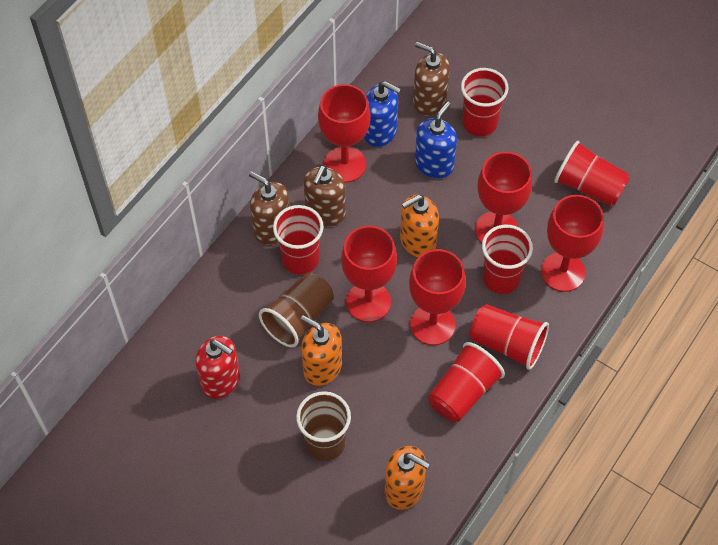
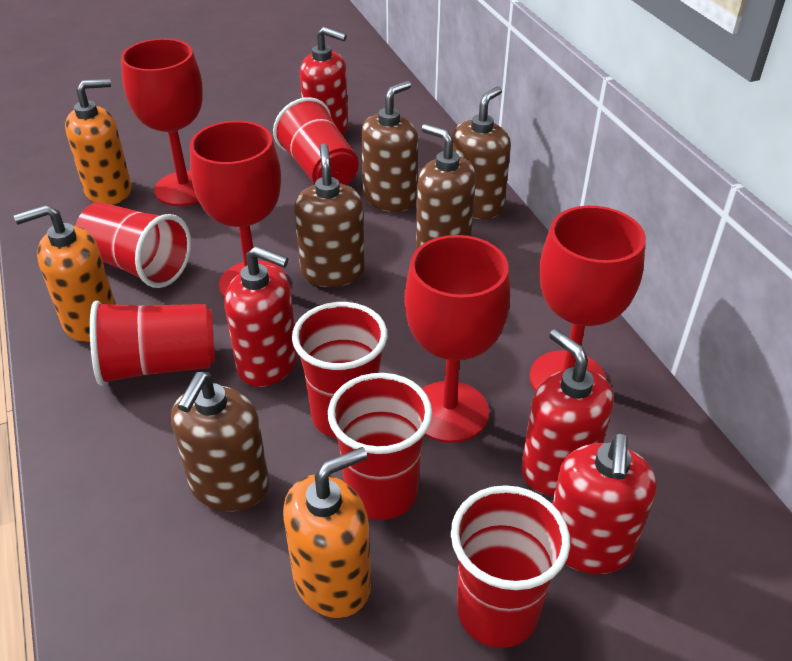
blue soap dispenser: [364,81,401,147] [415,102,457,178] = 2 -> none = 0
brown cup: [259,272,334,347] [296,391,351,461] = 2 -> none = 0
brown soap dispenser: [249,171,289,244] [304,165,346,226] [413,42,450,116] = 3 -> [171,372,269,511] [294,143,365,287] [361,81,418,212] [416,124,476,249] [452,86,511,219] = 5
red goblet: [318,84,371,183] [341,226,397,322] [409,249,466,345] [475,152,532,243] [541,195,604,292] = 5 -> [121,39,203,206] [190,121,286,298] [404,235,510,443] [530,206,646,391] = 4
red soap dispenser: [195,336,240,399] = 1 -> [224,246,298,387] [300,27,348,136] [521,329,614,495] [552,433,657,574] = 4

